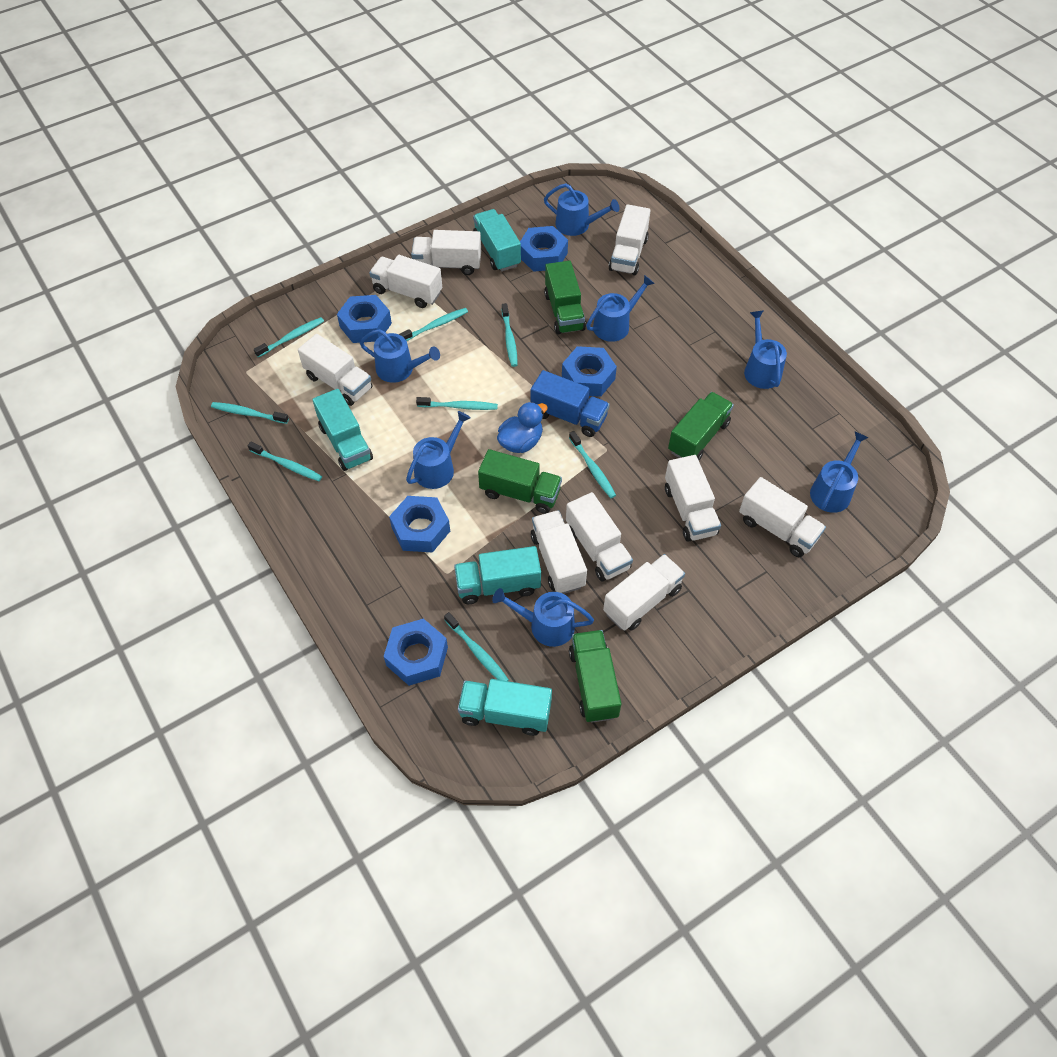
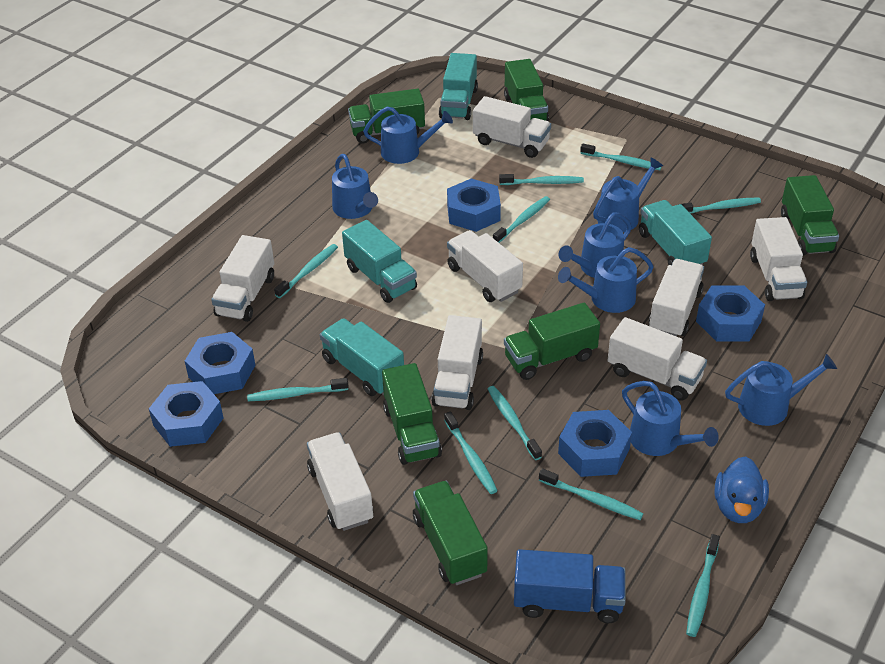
green truck: [478,449,562,514] [544,261,586,334] [569,630,622,723] [668,392,734,460] = 4 -> [348,89,425,143] [382,363,442,465] [413,481,488,585] [504,59,549,122] [504,303,600,380] [781,175,839,255] = 6
turquoise toothbrush: [211,402,289,424] [248,442,322,481] [254,317,324,357] [399,308,468,341] [416,397,498,410] [444,612,509,681] [502,303,518,367] [569,431,616,498] = 8 -> [247,378,349,401] [274,244,338,298] [444,411,498,494] [488,386,542,460] [493,196,550,243] [499,174,584,185] [539,469,643,520] [580,144,661,170] [678,197,761,214] [686,534,720,637] = 10
white truck: [298,334,372,406] [369,255,442,308] [411,230,481,275] [531,510,587,594] [566,492,633,581] [603,554,685,631] [609,204,651,275] [665,455,721,542] [739,477,826,557] = 9 -> [211,235,274,322] [307,432,373,531] [431,315,483,410] [447,230,523,302] [473,96,551,158] [608,317,707,401] [648,259,704,337] [750,217,807,301] = 8

